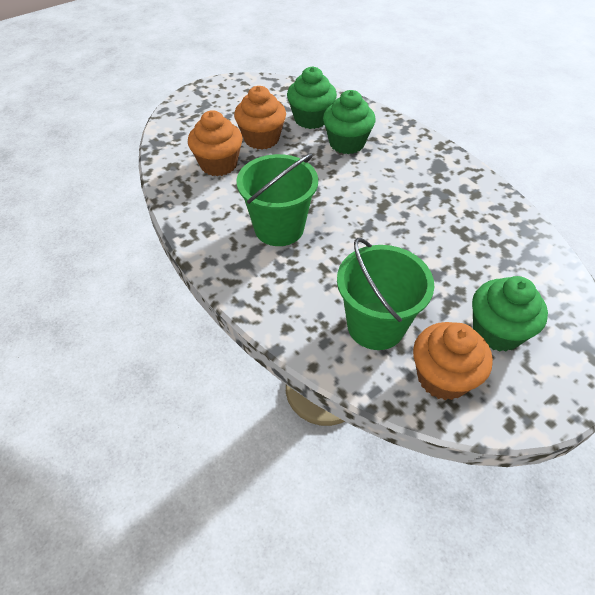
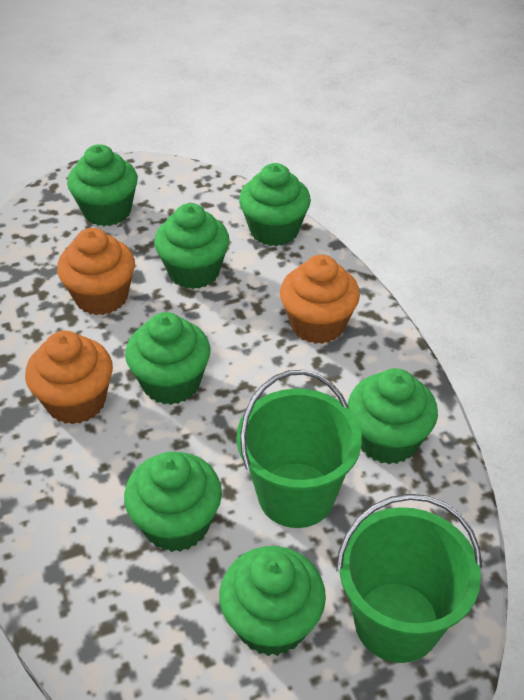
green cupcake: [287,66,337,129] [323,90,376,154] [472,276,548,352] = 3 -> [67,144,138,226] [124,452,222,552] [125,312,210,405] [154,203,230,289] [219,546,326,656] [239,163,311,246] [348,368,438,464] = 7

